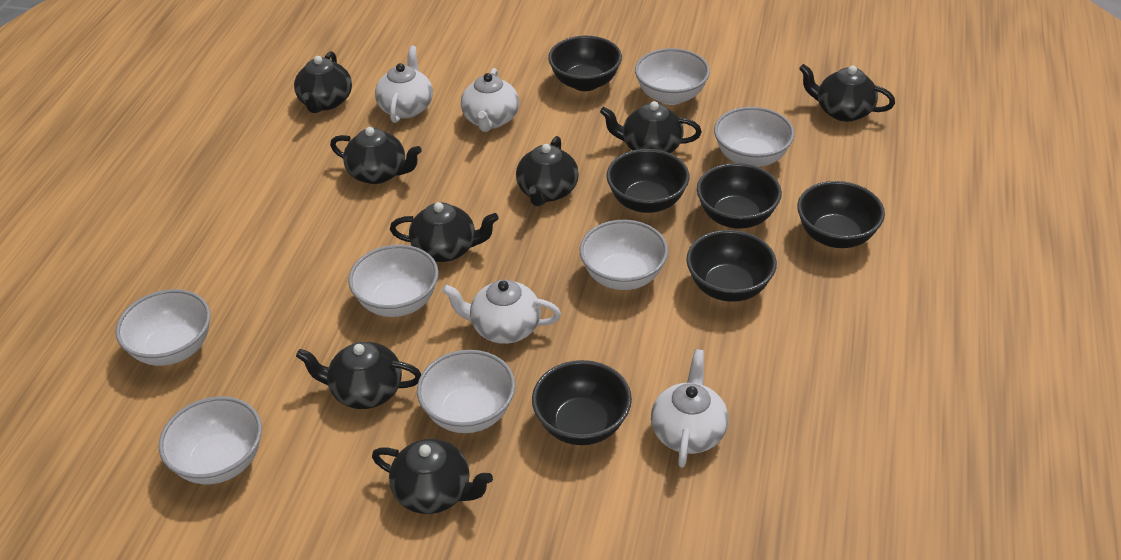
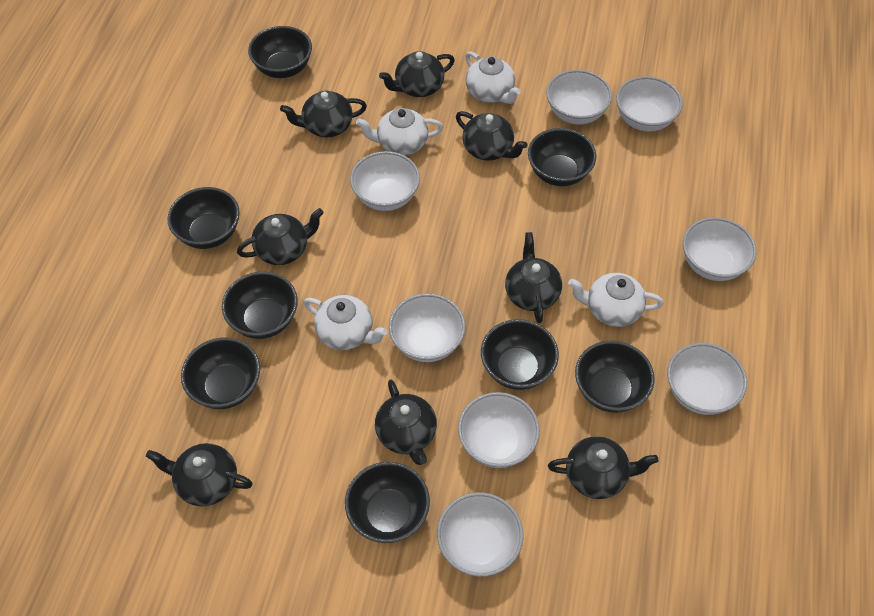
black bowl: [532,360,632,445] [548,36,622,91] [606,149,689,213] [686,230,777,302] [697,163,782,229] [797,181,885,248] = 6 -> [168,187,240,249] [181,338,260,409] [222,272,298,339] [248,26,312,78] [345,462,430,543] [481,319,559,390] [528,128,596,186] [575,341,655,413] = 8
white bowl: [116,289,211,366] [159,396,262,484] [348,245,439,317] [417,350,515,433] [580,220,668,290] [635,48,710,105] [714,107,795,167] = 7 -> [350,151,420,211] [389,293,465,362] [437,492,524,577] [458,392,540,468] [546,70,612,125] [616,76,683,132] [667,343,747,415] [683,217,757,281] = 8

